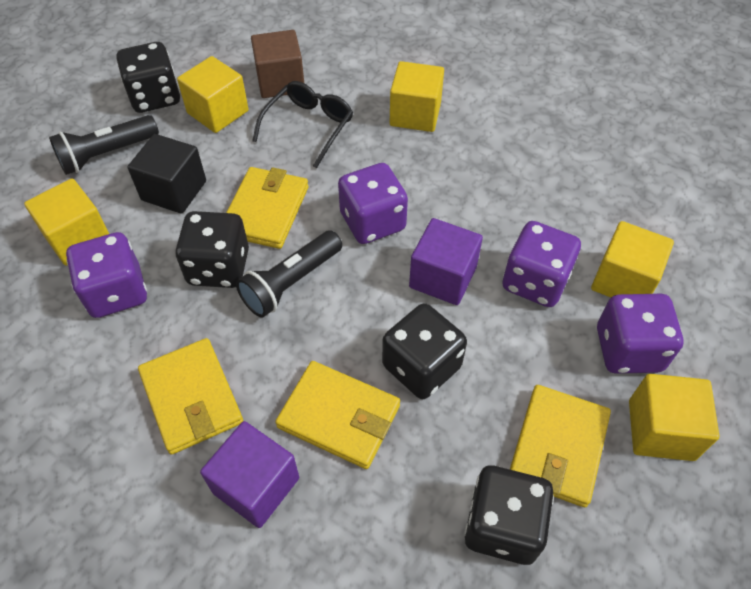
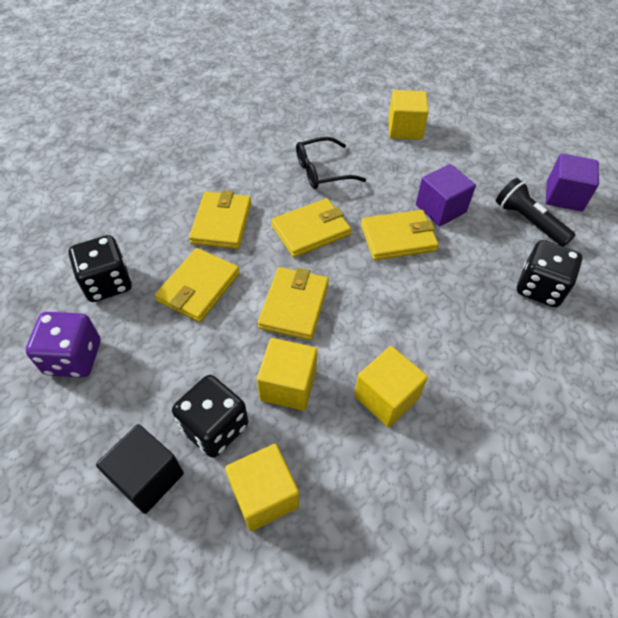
black dice: [117,42,180,113] [175,211,249,288] [382,303,467,399] [464,466,554,565] = 4 -> [69,235,132,302] [172,375,248,458] [517,240,582,307] = 3
black flashlight: [49,115,159,175] [236,230,342,318] = 2 -> [496,178,575,247] = 1
brown cube: [251,30,304,98] = 1 -> none = 0
purple dice: [66,232,147,318] [338,163,408,244] [502,221,581,307] [597,294,683,374] = 4 -> [26,312,100,378] = 1
yellow cube: [24,179,109,266] [177,56,249,133] [390,61,444,132] [591,221,674,298] [629,374,719,461] = 5 -> [225,444,299,531] [257,338,317,411] [354,346,428,427] [388,90,429,140] = 4
yellow wallet: [138,338,243,455] [226,167,309,249] [275,361,400,469] [510,385,611,507] = 4 -> [155,248,240,322] [189,190,251,249] [258,267,329,340] [271,198,351,257] [361,210,439,260] = 5

